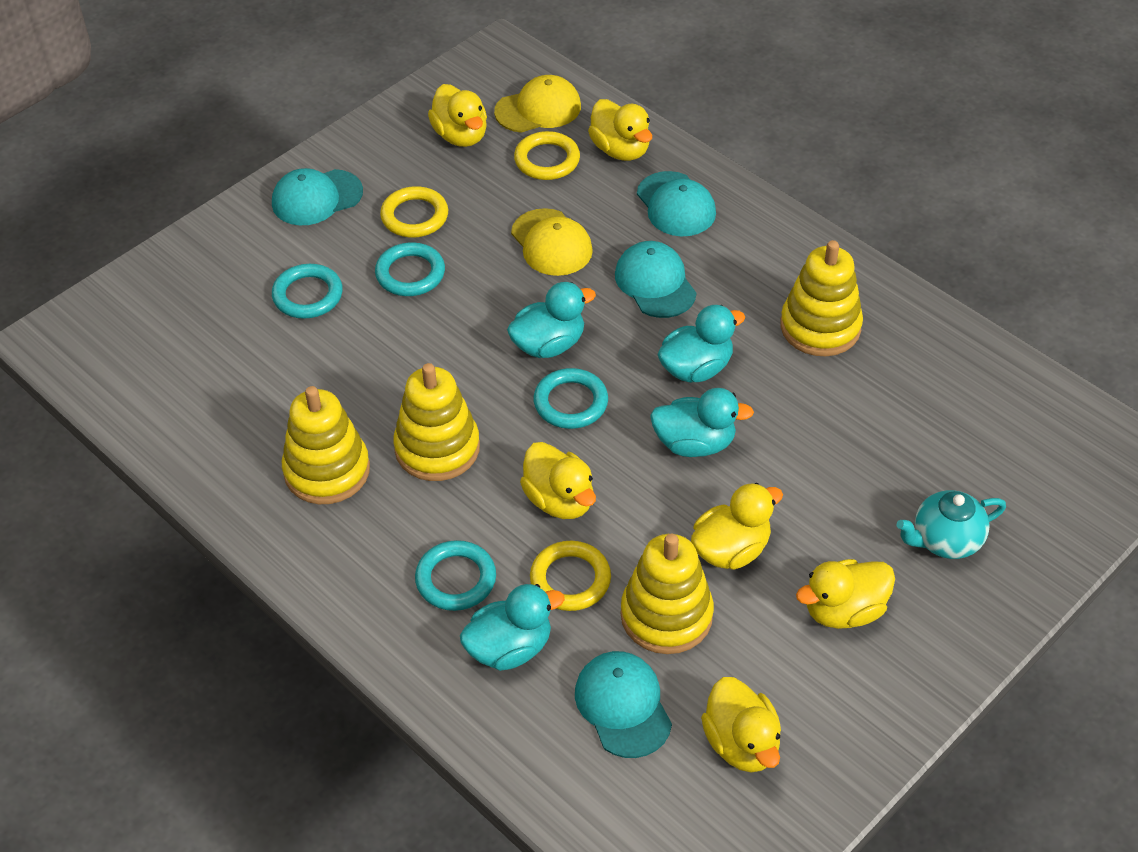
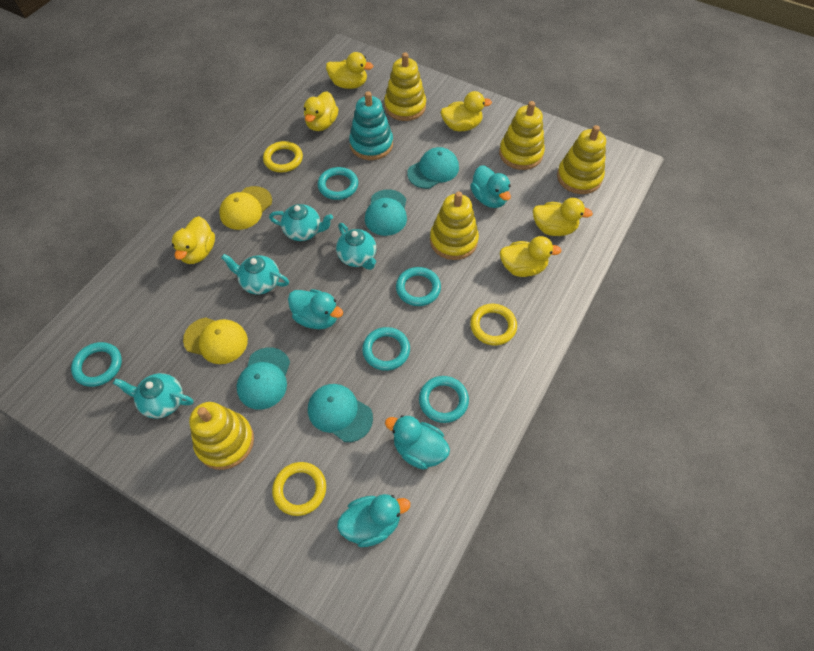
turquoise ring: [272,264,343,319] [375,242,445,296] [415,540,496,611] [533,368,608,429] = 4 -> [71,342,122,387] [318,167,358,200] [362,327,410,371] [396,267,441,306] [419,376,469,423] = 5
turquoise stacking toy: none = 0 -> [349,91,393,160] = 1
turquoise teapot: [897,490,1006,559] = 1 -> [113,373,194,419] [221,254,289,294] [269,204,333,241] [336,223,376,270] = 4
yellow stacking toy: [282,386,370,504] [393,363,480,481] [621,534,714,654] [780,240,863,356] = 4 -> [189,402,254,470] [384,53,426,121] [430,192,479,260] [499,101,545,170] [557,125,606,194] = 5

